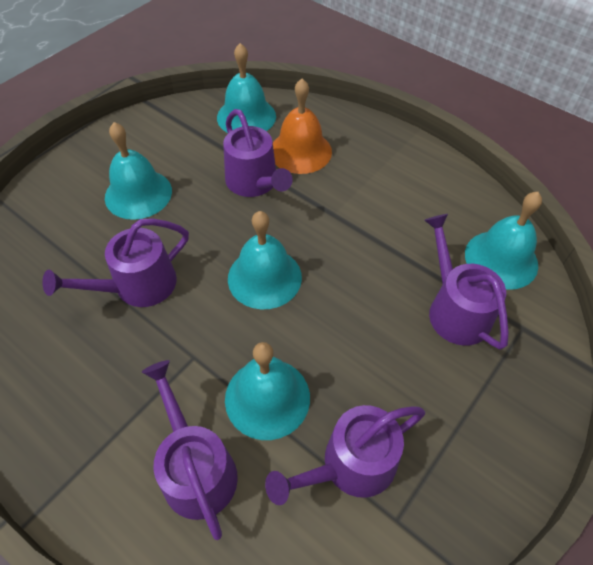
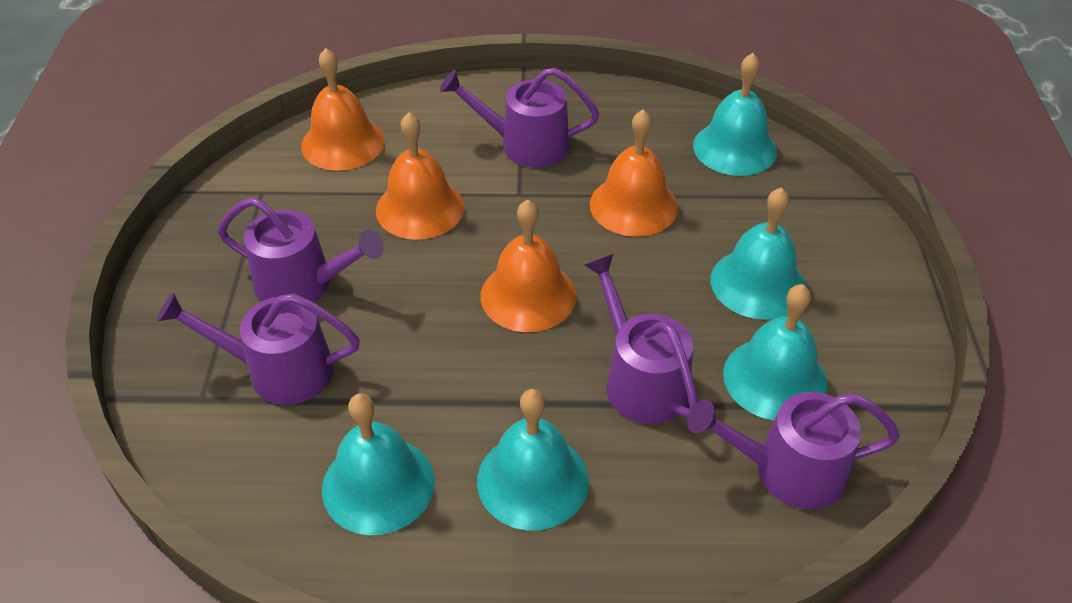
orange bell: [273,79,332,174] = 1 -> [301,48,385,171] [376,112,464,240] [481,199,576,332] [590,109,678,237] = 4

